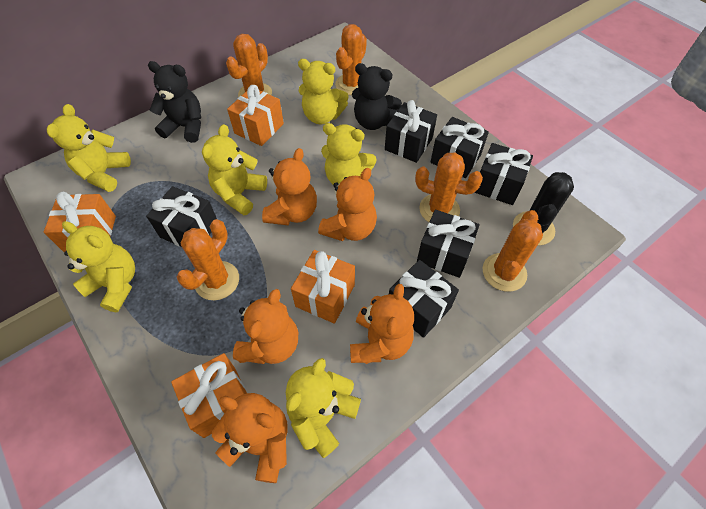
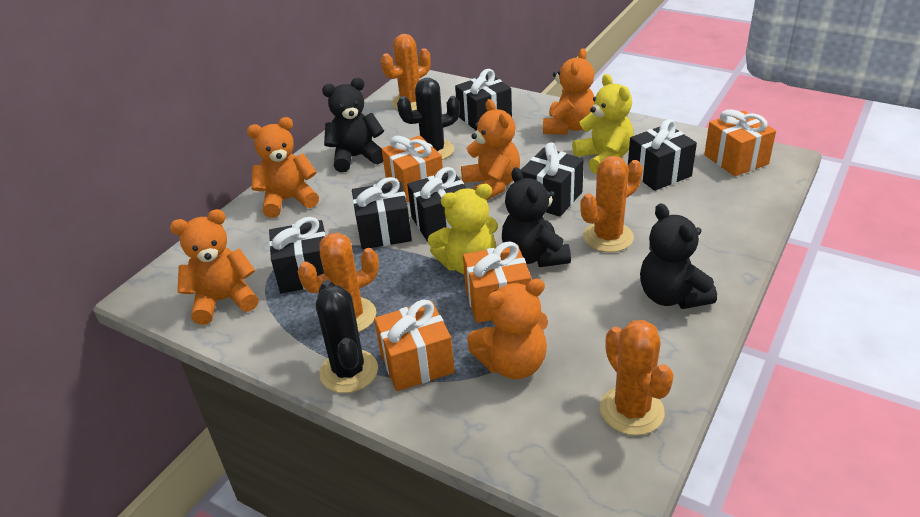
black cactus: [513,172,574,245] = 1 -> [316,280,378,393] [397,78,460,160] = 2
black teddy bear: [148,61,201,143] [352,63,402,130] = 2 -> [322,78,384,172] [502,167,571,267] [640,203,717,309] = 3
orange cactus: [177,219,239,300] [226,34,272,97] [335,24,367,95] [415,152,483,222] [482,210,543,292] = 5 -> [298,233,379,332] [381,34,431,111] [580,156,643,252] [600,320,674,435] = 4
yellow teddy bear: [47,104,131,192] [62,221,135,312] [202,124,267,215] [286,358,361,458] [298,59,349,125] [321,123,377,185] = 6 -> [428,184,498,274] [572,74,634,175] = 2

